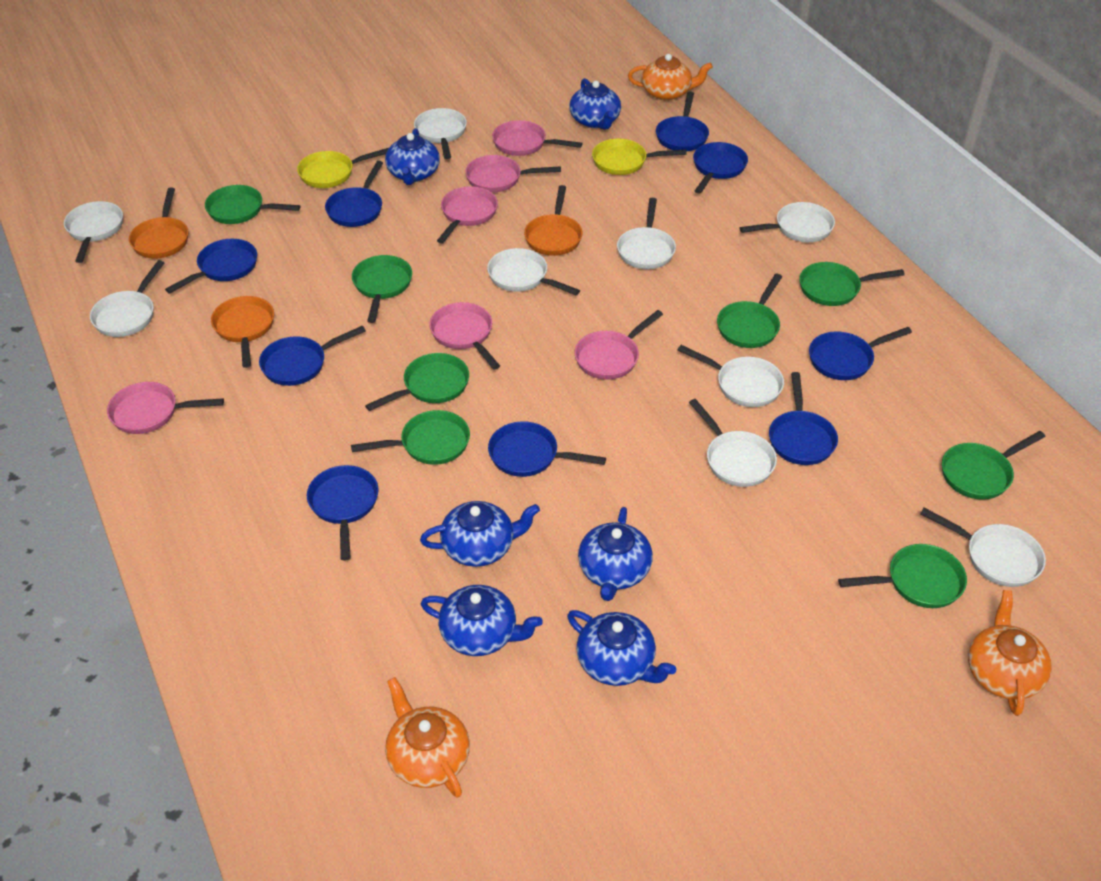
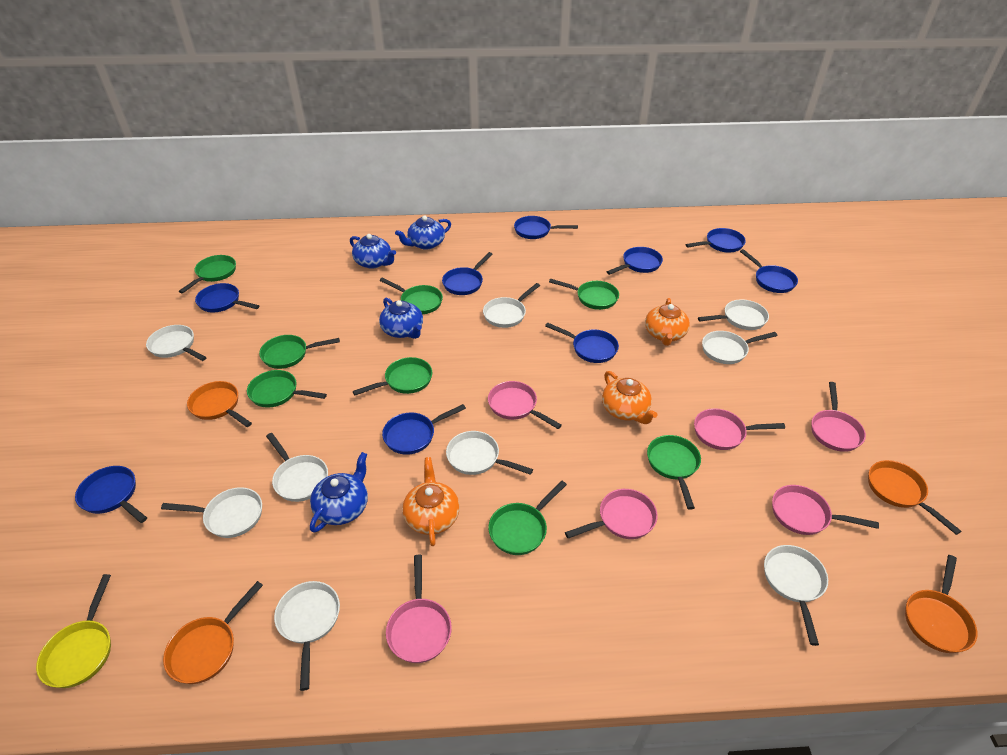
blue teapot: [385,128,440,185] [420,501,540,567] [421,585,543,656] [567,610,676,686] [569,78,621,129] [578,507,653,601] = 6 -> [310,452,368,533] [350,234,396,269] [379,298,423,339] [395,216,451,250] = 4
orange pan: [129,188,188,259] [211,296,274,368] [524,185,583,256] = 3 -> [163,581,263,684] [187,381,252,427] [868,460,962,535] [905,555,977,653] = 4
yellow pan: [297,148,389,188] [592,139,687,175] = 2 -> [36,574,111,688] = 1

